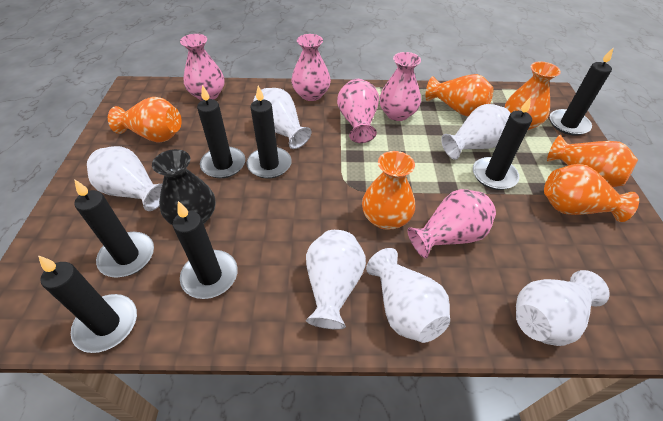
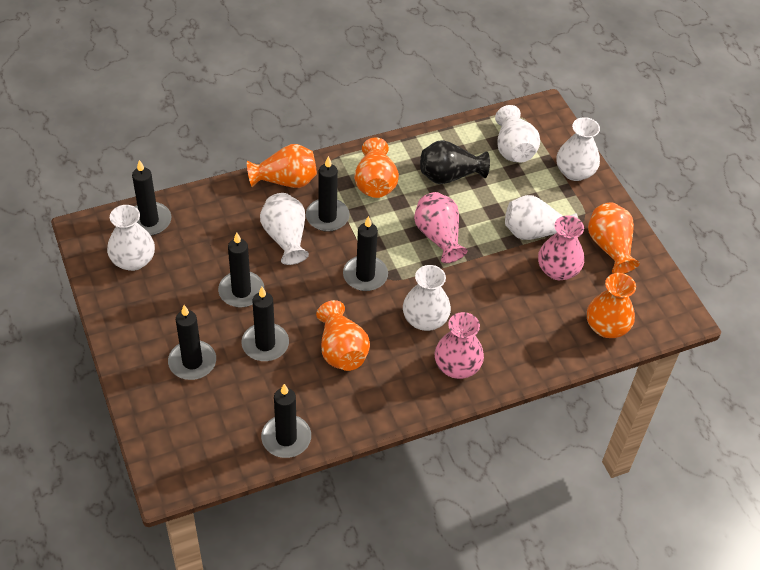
orange vase: [108,97,182,142] [362,151,415,230] [426,74,494,116] [505,61,561,130] [544,164,639,222] [547,135,638,187] = 6 -> [247,144,317,188] [316,300,370,371] [354,138,399,198] [587,273,636,338] [588,202,640,273] = 5
pink vase: [180,34,224,101] [291,34,331,101] [337,79,379,143] [379,52,421,121] [407,189,496,258] = 5 -> [414,192,468,263] [435,312,484,379] [538,215,584,280] = 3

